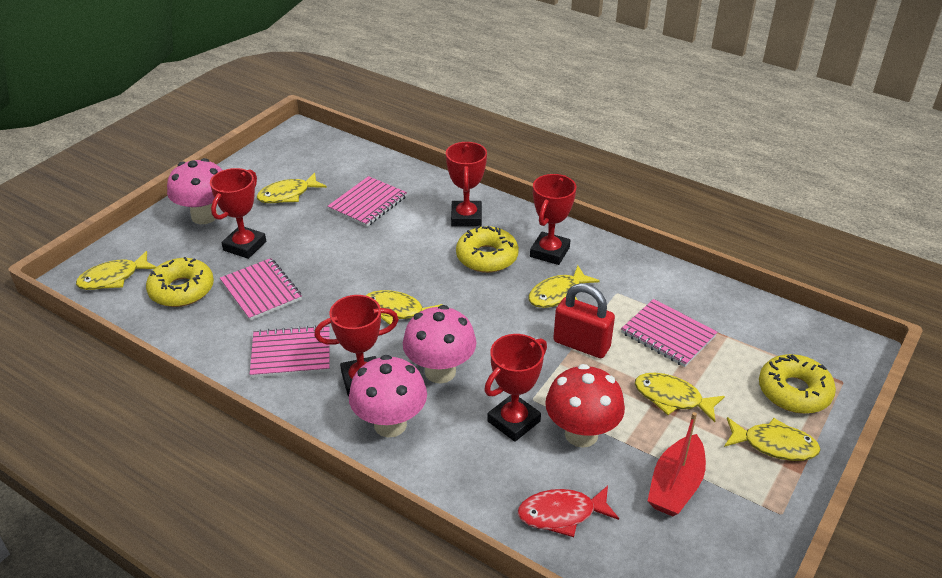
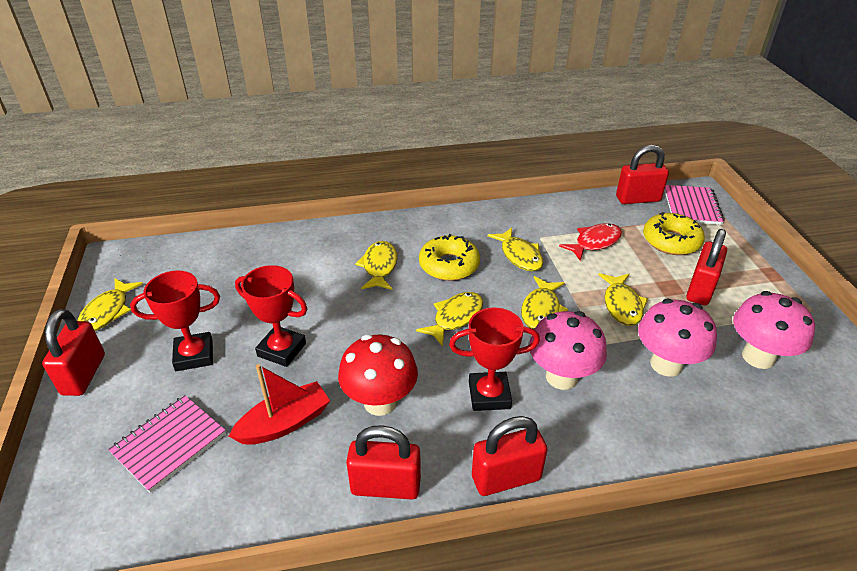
pink notebook: [220,258,302,321] [250,325,330,378] [327,176,407,227] [621,299,717,367] = 4 -> [108,395,226,493] [664,185,725,225] = 2
red padlock: [553,283,615,358] = 1 -> [42,309,105,396] [346,425,421,499] [472,416,548,496] [616,145,669,204] [686,229,727,306] = 5
red trophy: [210,168,266,259] [314,295,399,397] [446,142,487,227] [484,334,547,442] [530,174,576,265] = 5 -> [130,270,220,371] [235,265,307,367] [449,308,540,411] = 3
yellow donut: [146,257,214,307] [456,225,519,273] [759,354,836,414] = 3 -> [419,234,480,281] [643,212,705,255] = 2

